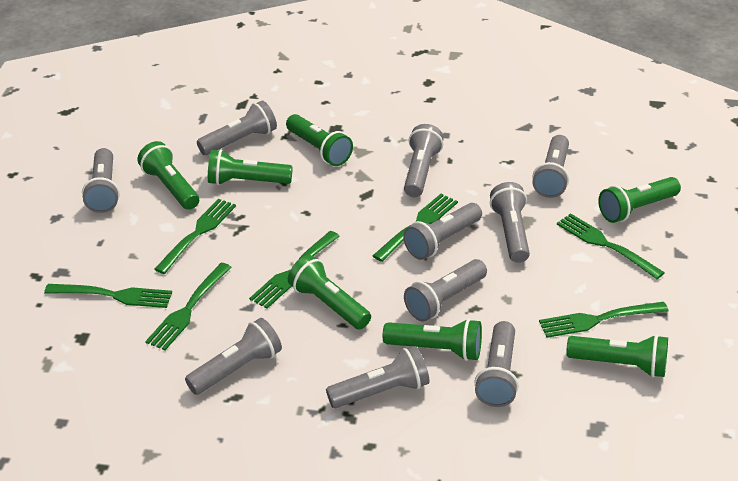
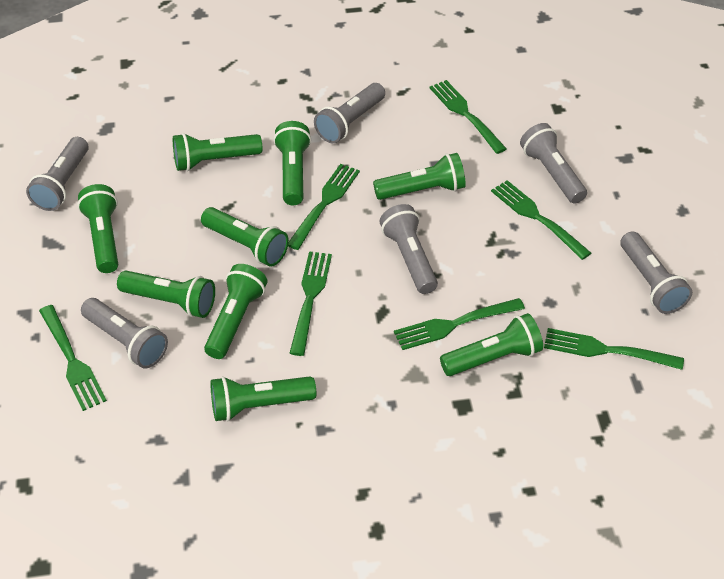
green flashlight: [137,141,199,210] [208,149,293,185] [286,114,353,166] [288,255,371,330] [383,319,482,361] [566,334,668,377] [598,177,681,223] = 7 -> [77,184,118,273] [117,271,215,318] [173,133,262,171] [201,207,289,267] [204,264,267,359] [210,376,316,421] [273,121,311,205] [373,153,466,200] [440,313,543,376] = 9
grey flashlight: [82,148,120,213] [185,318,282,395] [197,101,277,155] [326,346,430,408] [403,203,482,260] [404,124,444,197] [404,259,487,322] [474,321,519,407] [490,182,530,263] [532,135,569,198] = 10 -> [26,137,89,211] [81,298,168,368] [314,83,385,143] [380,204,438,294] [520,123,587,204] [620,232,692,314] = 6

